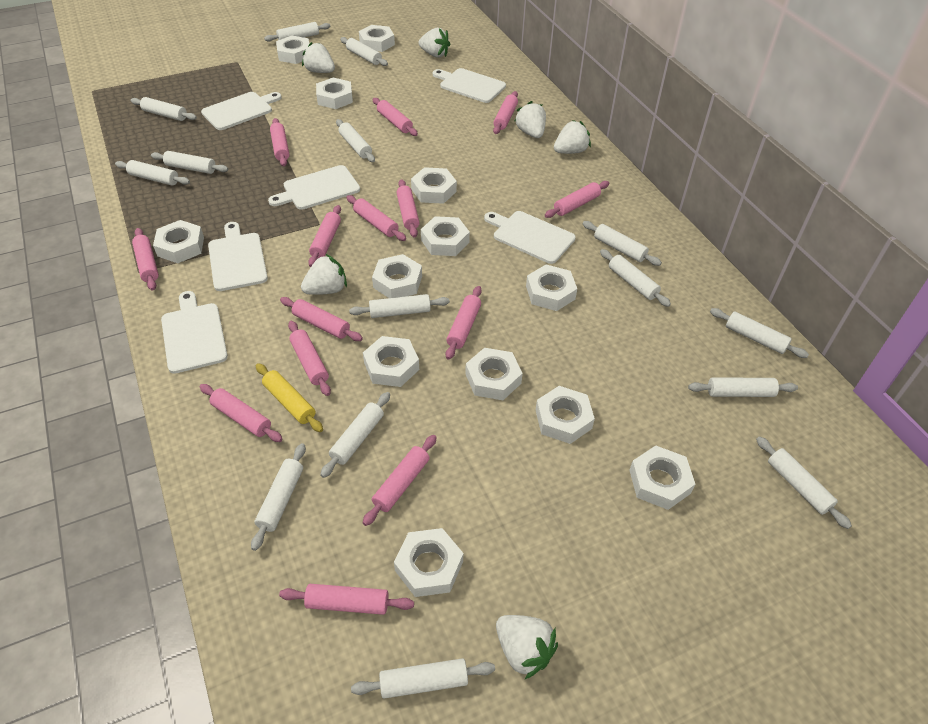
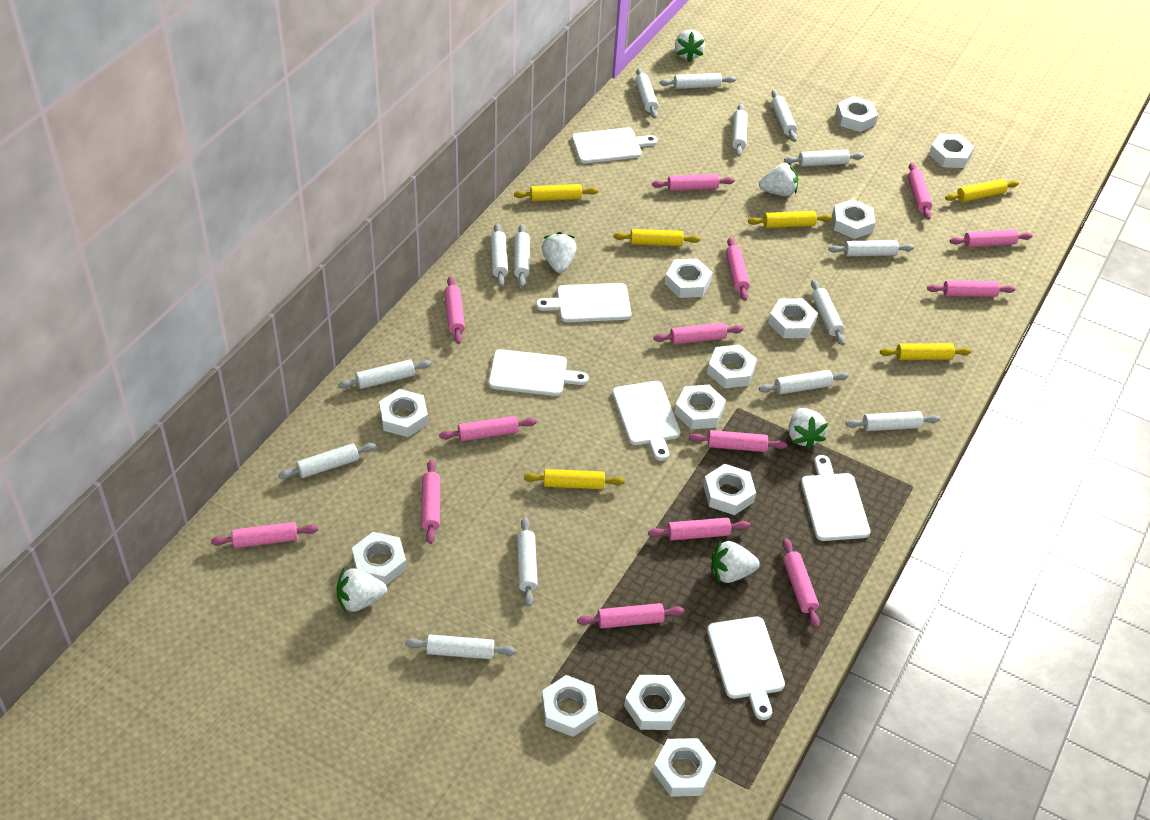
yellow rolling pin: [256,363,323,432] = 1 -> [514,184,598,201] [524,469,625,489] [614,229,700,246] [748,211,832,228] [880,343,971,360] [945,179,1019,202] = 6

